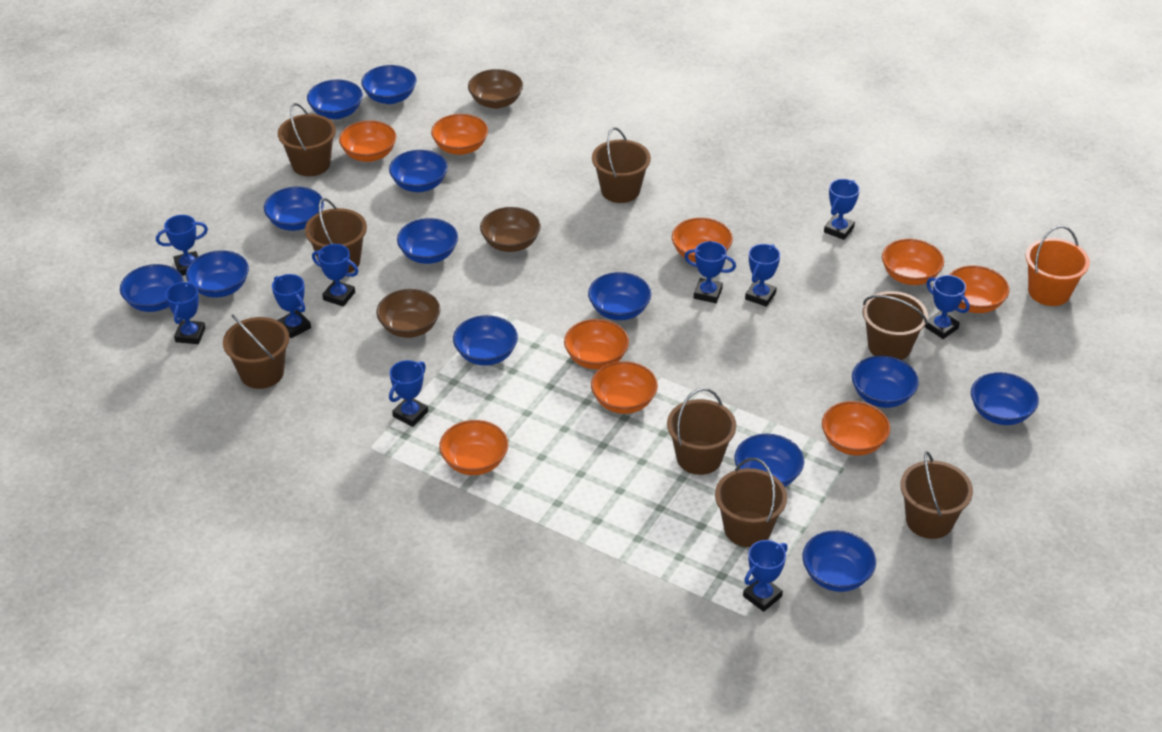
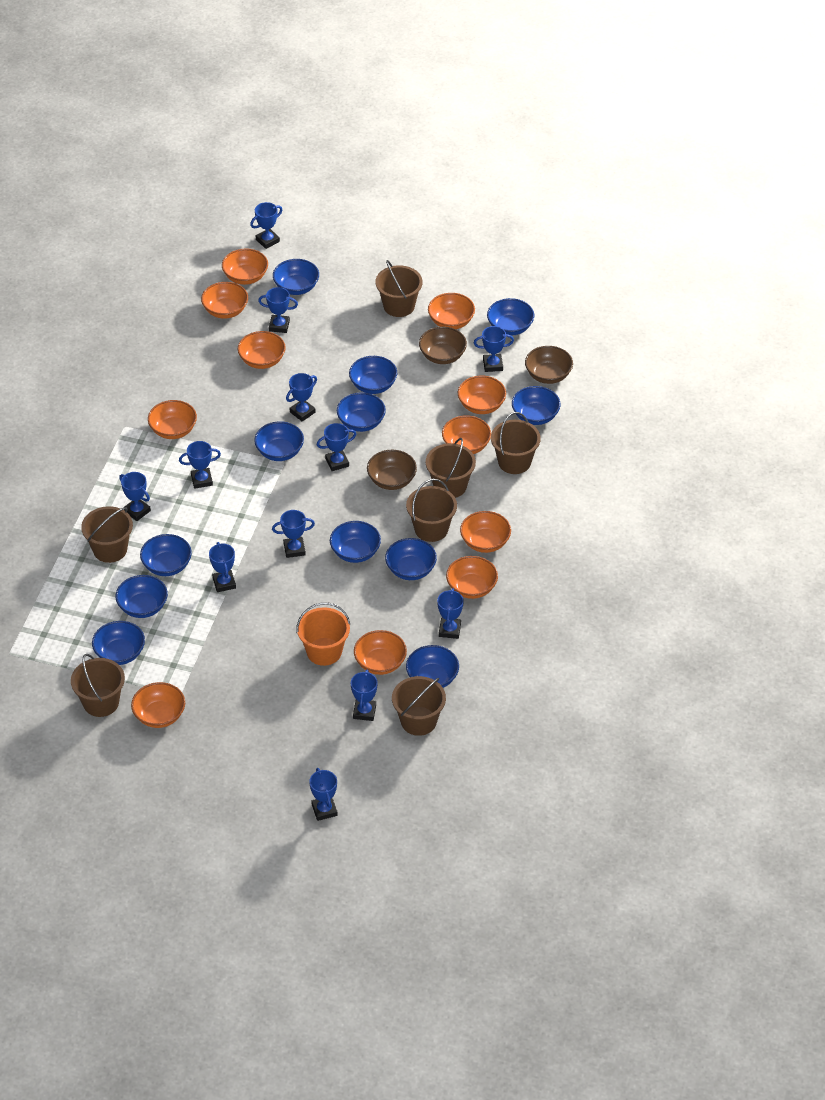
blue bowl: [120,264,184,312] [186,250,249,298] [264,187,324,231] [307,79,363,119] [361,65,417,104] [389,150,448,192] [397,218,458,264] [453,315,518,366] [588,272,651,320] [735,434,804,487] [802,530,876,592] [852,356,919,408] [971,372,1039,425] = 13 -> [92,621,145,665] [116,575,168,618] [140,534,192,576] [254,421,304,461] [273,259,319,295] [330,521,381,563] [337,392,386,432] [349,356,397,394] [385,538,437,580] [406,645,459,688] [487,298,534,335] [512,386,561,425] = 12
blue trophy: [156,215,208,276] [165,281,205,344] [272,274,311,338] [312,244,359,307] [389,360,428,427] [684,241,736,303] [743,540,788,612] [745,244,780,307] [824,179,860,240] [925,275,970,339] = 10 -> [119,472,151,521] [179,441,221,489] [209,542,236,592] [250,202,282,249] [258,287,298,333] [272,510,315,558] [286,373,317,421] [309,768,338,821] [317,423,356,471] [351,670,378,721] [437,588,464,639] [474,326,514,372] = 12
brown bucket: [223,314,289,389] [278,103,336,176] [305,198,367,273] [592,127,651,203] [667,388,736,475] [715,458,787,547] [863,291,928,360] [900,451,973,539] = 8 -> [71,654,125,717] [81,506,133,563] [376,260,422,317] [392,676,446,736] [406,479,457,542] [426,438,476,498] [491,412,541,474] = 7
orange bowl: [339,120,396,162] [431,114,488,155] [439,420,508,475] [564,319,629,369] [591,361,658,414] [672,218,733,263] [822,401,890,456] [882,239,944,285] [949,265,1009,313] = 9 -> [131,682,185,728] [148,400,197,439] [201,282,248,319] [222,248,268,285] [238,331,286,369] [354,630,407,675] [428,293,475,329] [442,415,491,454] [446,556,498,599] [458,376,506,414] [460,511,511,553] = 11

